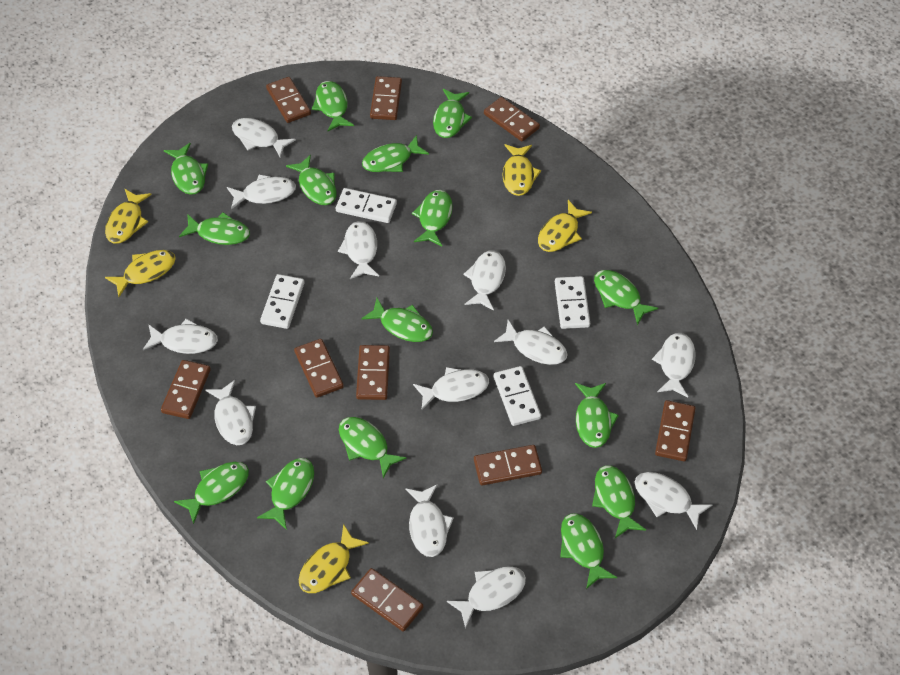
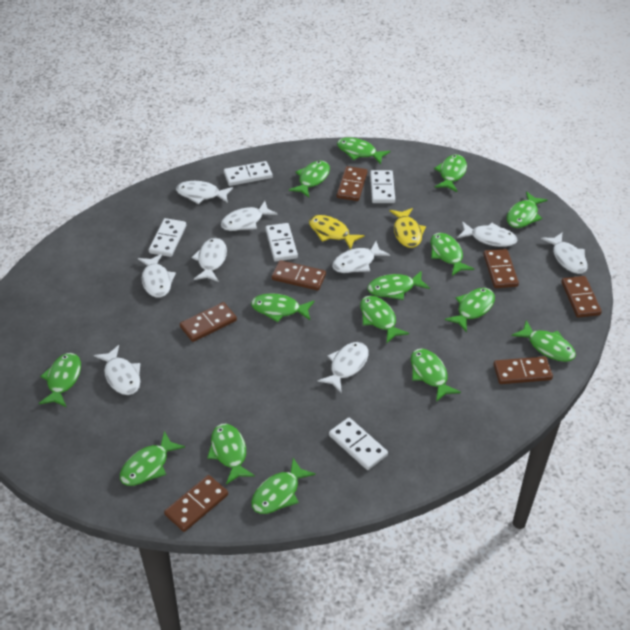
brown domino: [161,360,211,419] [266,77,311,123] [294,339,344,398] [351,568,423,632] [356,345,390,400] [370,76,402,120] [474,445,542,485] [484,97,540,141] [655,400,696,461] = 9 -> [164,475,228,532] [180,302,237,342] [272,260,326,291] [337,166,367,201] [483,249,519,288] [493,356,553,384] [561,276,602,318] = 7
white domino: [260,274,305,329] [336,188,397,223] [494,366,541,426] [555,276,590,329] = 4 -> [149,218,186,257] [224,161,273,186] [265,223,298,262] [329,418,388,470] [370,170,395,203] = 5
white fish: [143,319,218,354] [205,380,256,445] [227,175,296,210] [232,118,296,158] [338,221,379,279] [405,484,454,557] [413,367,489,410] [447,567,526,629] [463,250,506,311] [494,320,568,365] [635,472,712,530] [652,333,695,397] = 12 -> [94,345,140,395] [138,254,176,298] [176,181,233,204] [191,238,227,282] [221,201,277,231] [318,342,368,392] [332,241,390,273] [457,221,517,247] [541,233,588,274] = 9
yellow fish: [105,189,152,244] [105,250,176,297] [299,524,369,593] [502,144,541,196] [538,200,592,252] = 5 -> [309,215,365,250] [389,208,426,248] = 2

